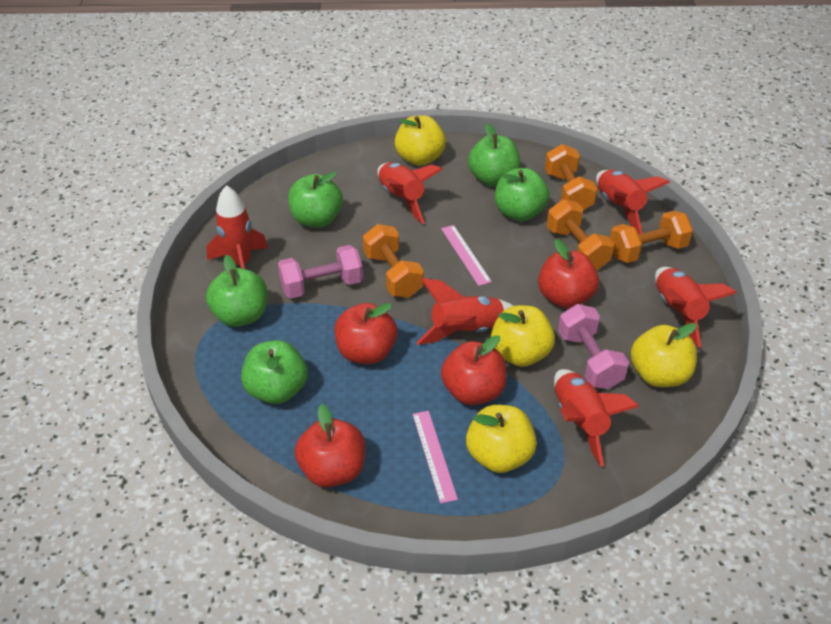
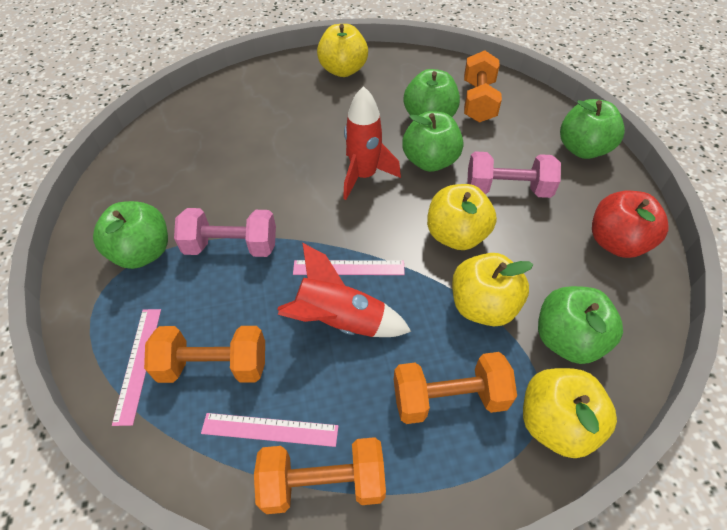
pink ruler: [412,411,458,503] [441,225,492,286] = 2 -> [112,309,161,426] [201,413,338,447] [293,260,405,275] = 3
red apple: [295,404,365,487] [334,303,397,364] [441,335,507,405] [538,239,599,308] = 4 -> [592,191,669,258] = 1
red rocket: [207,185,268,269] [378,162,443,224] [416,278,513,345] [554,369,639,467] [596,170,670,234] [655,267,736,348] = 6 -> [277,243,412,337] [343,86,401,200] = 2

